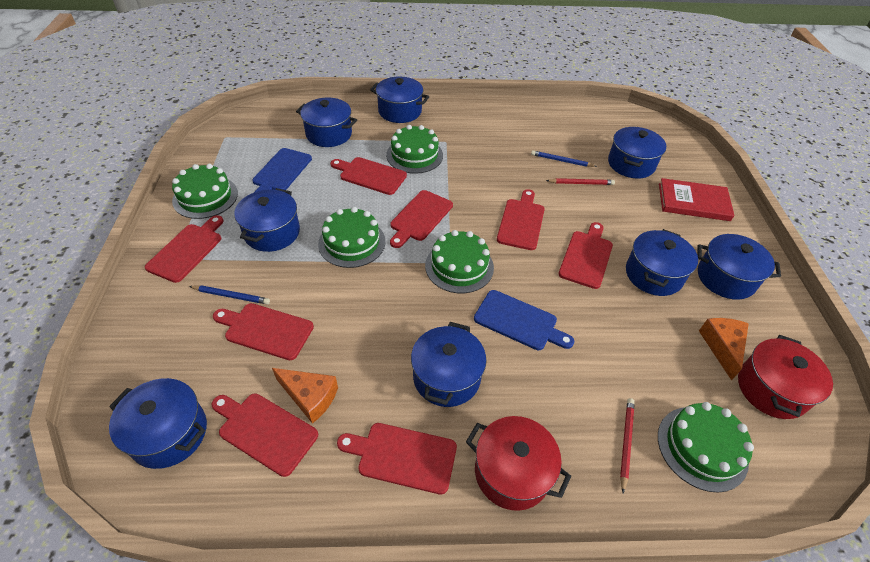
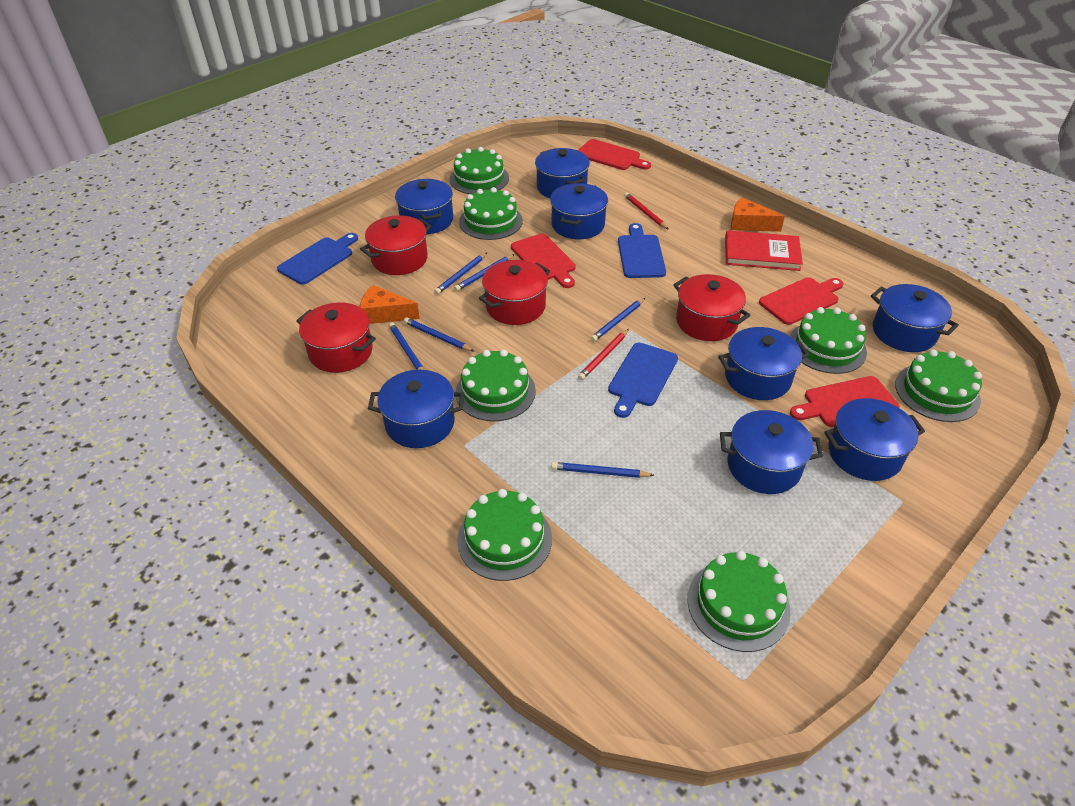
blue cutting board: [252,148,312,192] [474,290,574,350] = 2 -> [277,233,358,285] [608,343,678,418] [618,223,666,278] = 3
blue pencil: [189,285,270,305] [531,150,597,167] = 2 -> [389,323,424,370] [404,318,475,352] [434,253,487,295] [454,254,515,291] [551,462,654,478] [591,298,645,341] = 6
green cake: [172,164,238,219] [318,207,385,268] [386,125,443,174] [425,230,494,293] [658,402,754,493] = 5 -> [450,147,509,194] [456,350,536,421] [457,489,552,581] [459,187,523,240] [687,551,791,652] [789,307,867,374] [895,349,982,422] = 7
red cutting board: [145,215,224,283] [211,393,318,477] [213,303,314,360] [330,157,407,195] [337,423,457,495] [390,190,453,248] [497,189,545,250] [559,222,613,289] = 8 -> [511,234,576,288] [577,139,651,170] [759,277,844,325] [790,376,900,427] = 4
red pot: [466,416,571,511] [738,335,833,419] = 2 -> [296,302,376,373] [360,215,432,275] [479,260,550,325] [673,274,750,341] = 4

